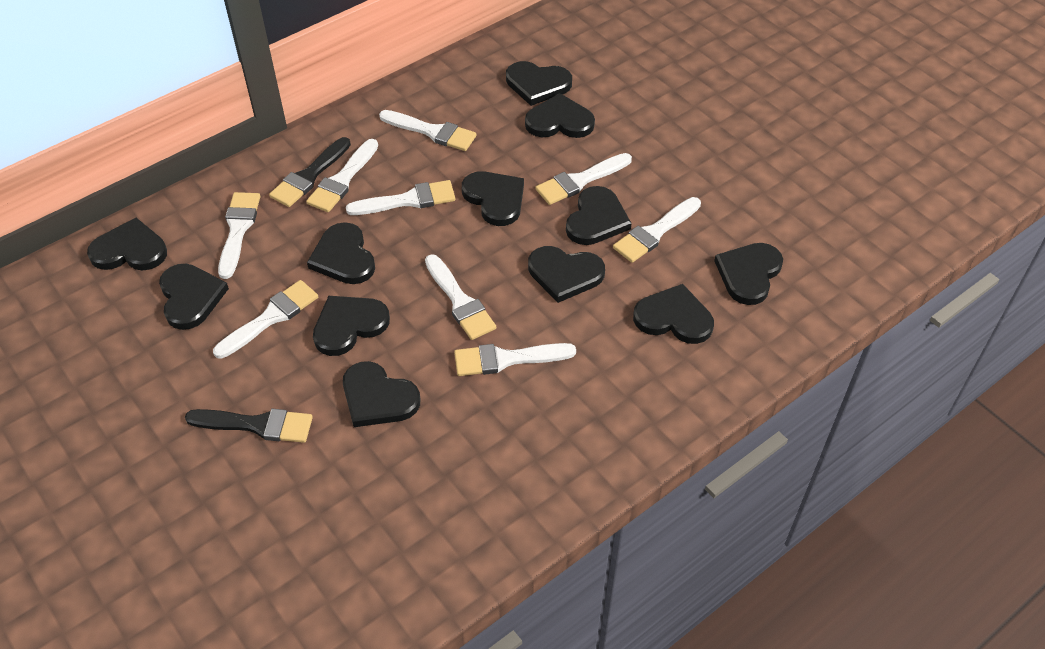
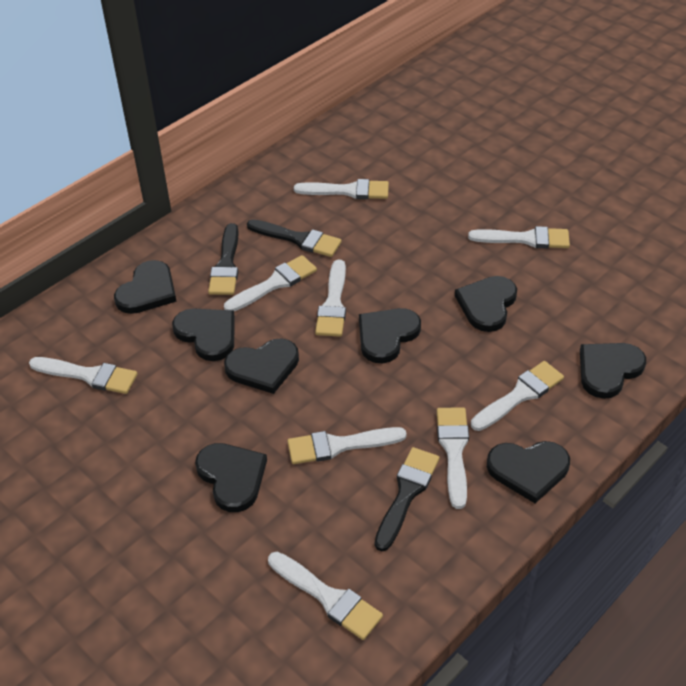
black brush: [185,409,313,443] [269,137,351,207] = 2 -> [208,223,239,295] [247,219,342,257] [375,447,439,551] = 3
black heart: [87,218,167,270] [159,264,229,330] [307,222,375,284] [313,296,390,356] [343,361,420,427] [462,171,524,226] [506,61,572,106] [525,93,595,138] [528,246,605,303] [566,186,632,245] [633,284,714,344] [714,243,783,305] = 12 -> [114,260,177,314] [172,309,235,361] [195,443,267,512] [224,338,299,394] [359,308,421,363] [455,276,517,332] [487,441,570,503] [580,343,646,399] = 8

